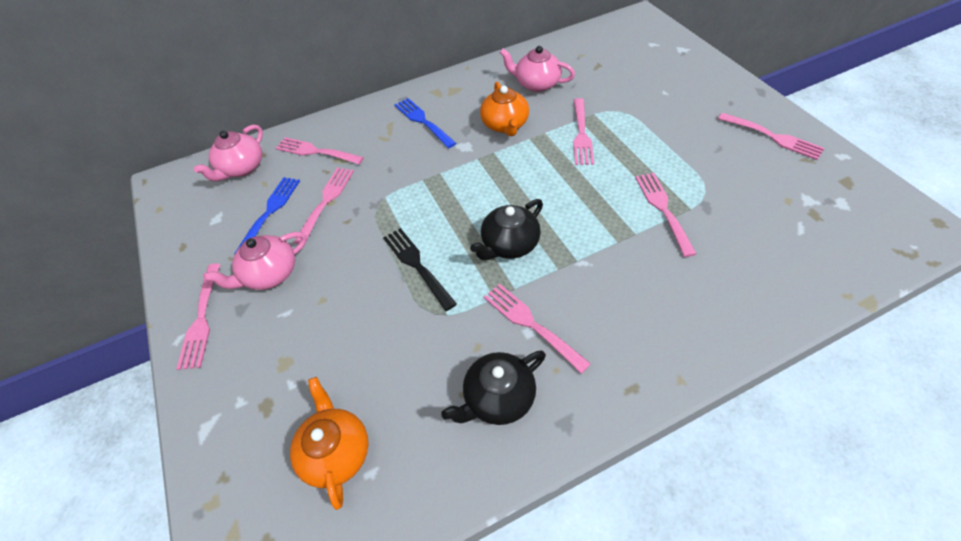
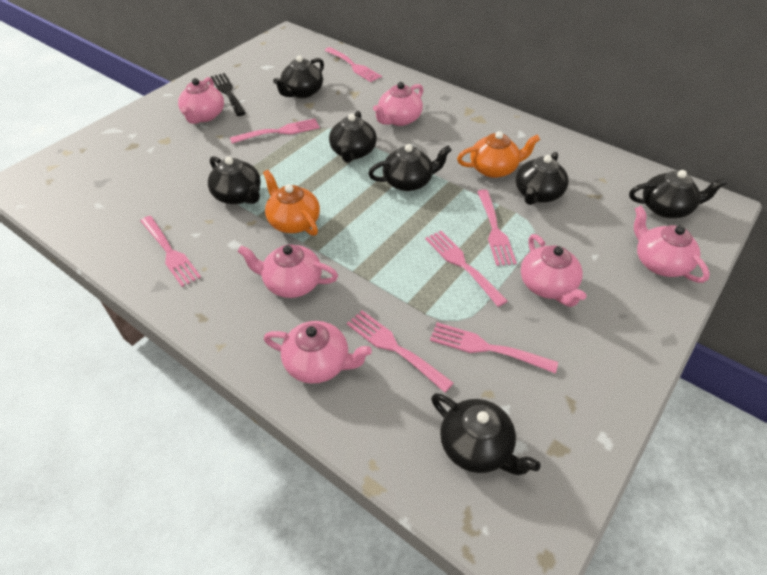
black teapot: [441,350,546,425] [470,199,543,260] = 2 -> [208,156,261,204] [273,56,324,98] [329,111,377,163] [368,144,452,191] [431,393,540,475] [516,152,569,205] [629,170,727,218] = 7
blue fork: [234,177,300,254] [394,98,456,148] = 2 -> none = 0
pink teapot: [194,125,263,181] [203,232,307,290] [500,46,575,92] = 3 -> [178,77,224,124] [238,244,338,298] [264,321,372,384] [373,82,423,126] [521,234,587,307] [634,206,710,283] = 6

